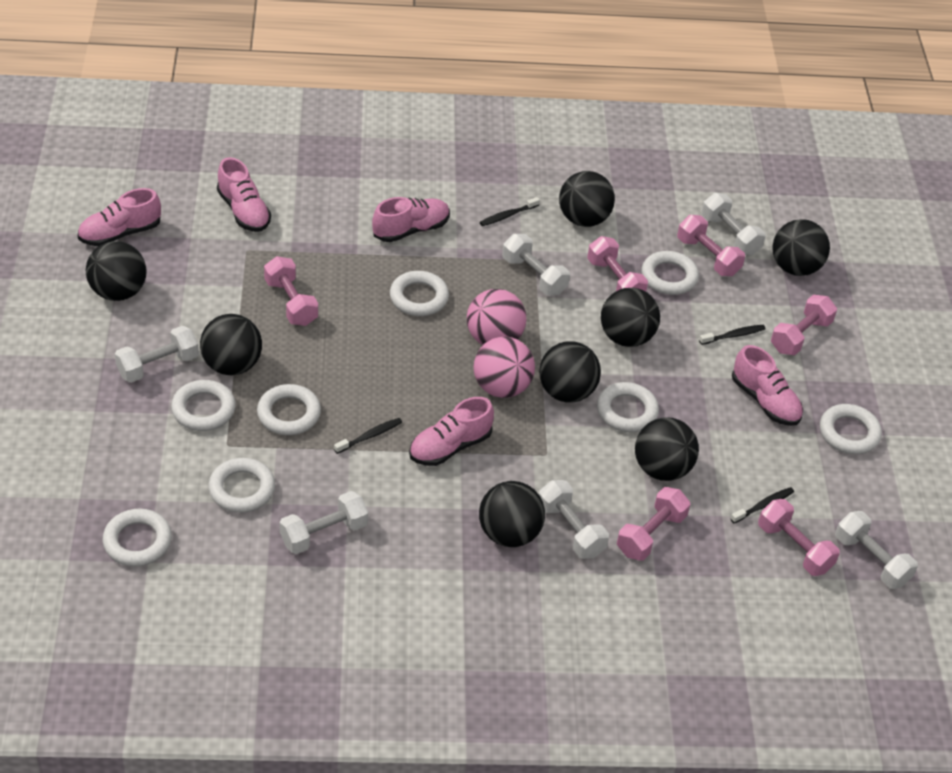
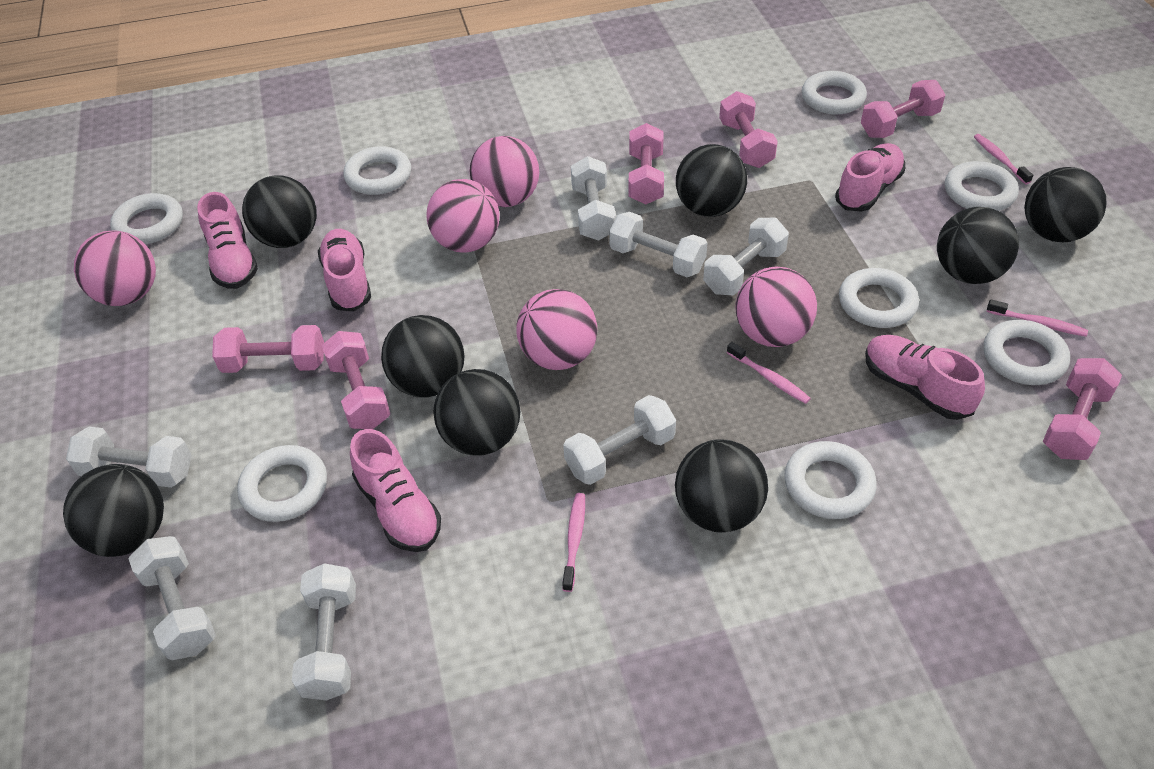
black toothbrush: [334,418,402,454] [480,197,540,226] [699,325,766,345] [730,487,794,523] = 4 -> none = 0
pink ball: [467,289,526,345] [473,337,535,398] = 2 -> [74,230,156,306] [427,179,500,252] [470,136,539,207] [516,289,597,370] [736,267,817,347] = 5
pink toothbrush: none = 0 -> [562,493,585,592] [727,342,811,404] [974,134,1033,185] [987,299,1088,337] = 4
white dumbbell: [115,326,199,383] [280,491,368,554] [502,234,570,295] [539,480,609,559] [702,193,766,255] [835,511,918,589] = 6 -> [66,426,192,488] [128,536,216,660] [292,563,356,701] [563,395,676,485] [571,156,616,241] [609,212,707,277] [703,218,789,296] = 7

